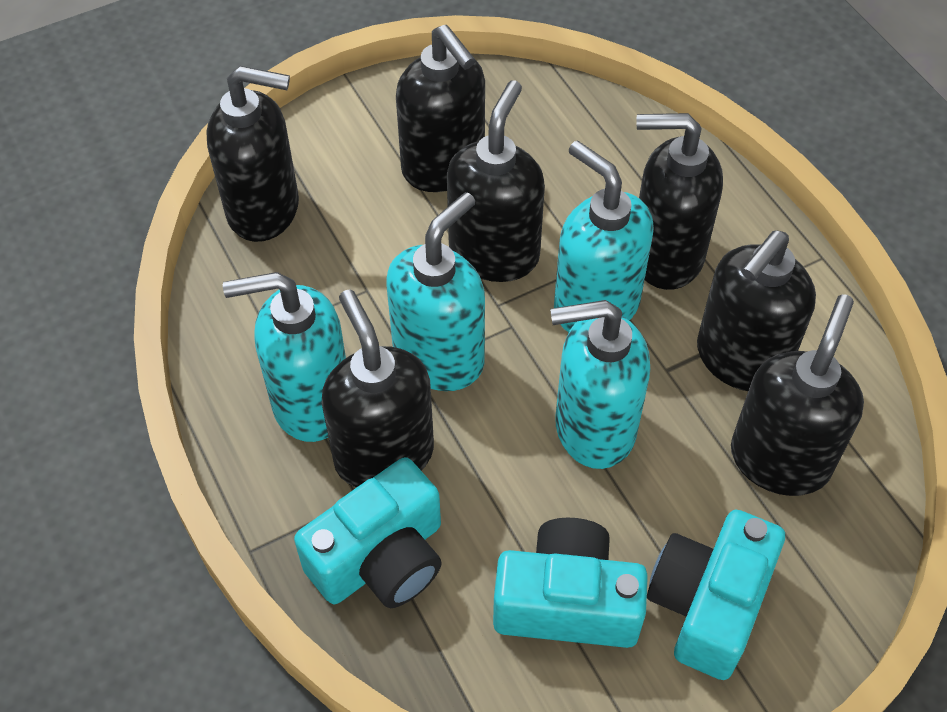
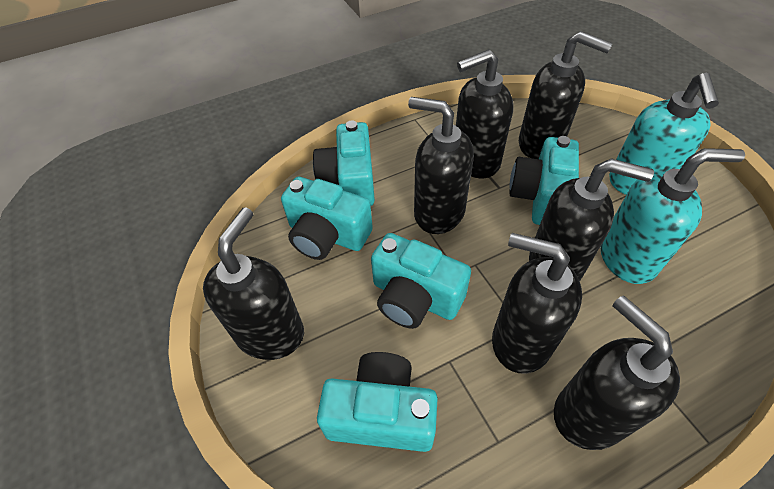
turquoise camera: [294,457,442,608] [493,518,648,648] [647,510,785,680] = 3 -> [281,177,373,260] [313,120,375,206] [317,352,438,452] [371,233,471,329] [509,136,579,225] = 5
turquoise soap dispenser: [223,272,346,442] [387,192,485,391] [550,300,650,469] [554,140,654,332] = 4 -> [600,148,745,284] [609,73,719,195] = 2

